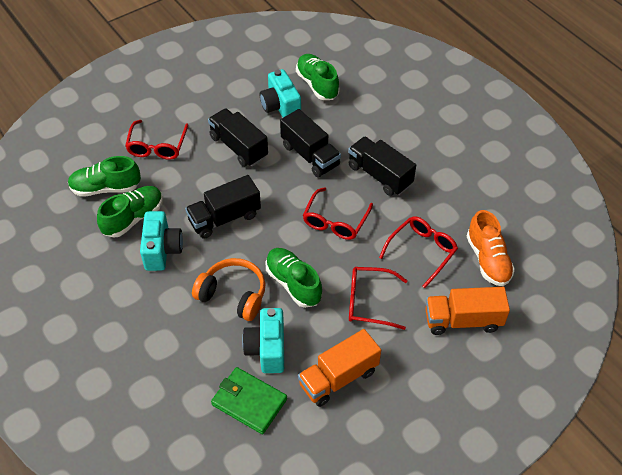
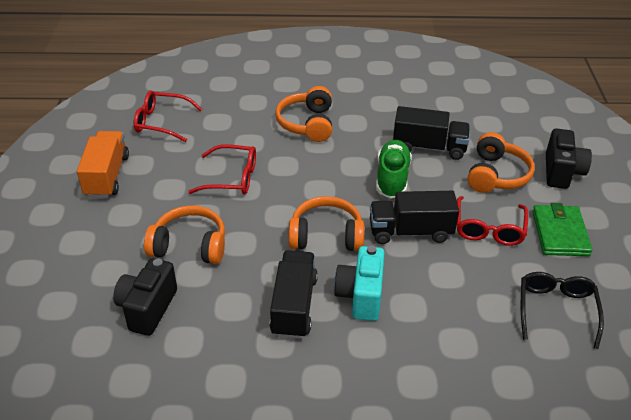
black camera: none = 0 -> [113,258,177,336] [546,128,592,189] = 2
black glasses: none = 0 -> [521,272,604,349] = 1
black truck: [185,175,261,239] [208,108,268,167] [280,109,341,178] [348,136,416,196] = 4 -> [270,250,318,339] [370,191,459,244] [393,106,470,160] = 3
green shoe: [68,156,141,197] [97,186,163,238] [266,248,322,308] [296,54,340,100] = 4 -> [376,140,412,198] = 1
orange headphones: [192,258,265,321] = 1 -> [144,205,225,264] [275,86,332,142] [288,196,364,251] [467,132,535,193] = 4
orange shoe: [466,210,515,286] = 1 -> none = 0
orange truck: [298,329,381,407] [425,287,510,335] = 2 -> [77,131,129,198] = 1
red glasses: [125,120,188,160] [303,187,373,240] [349,267,408,330] [379,216,458,288] = 4 -> [133,91,202,142] [188,144,256,194] [457,196,529,246] = 3
turquoise camera: [140,211,183,271] [242,308,284,373] [260,69,301,117] = 3 -> [334,246,385,321] = 1

